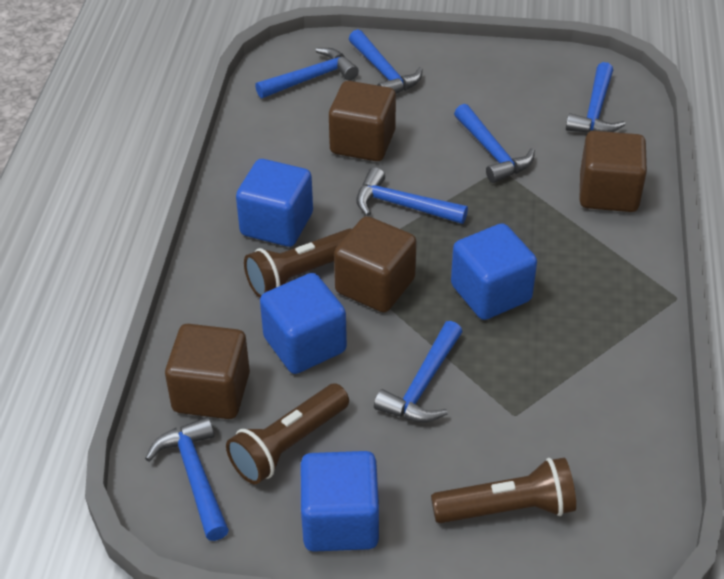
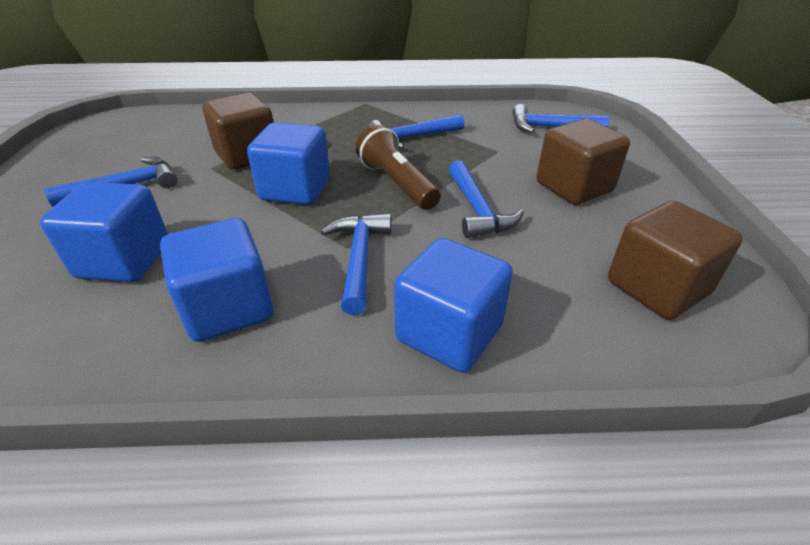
blue hammer: [145,417,229,541] [255,48,359,98] [349,29,423,94] [356,167,468,224] [374,321,463,423] [454,104,535,183] [566,62,626,132] = 7 -> [44,157,177,207] [321,213,391,315] [368,114,464,148] [448,160,524,238] [512,104,609,133] = 5
brown cube: [165,324,250,419] [329,81,396,161] [334,216,417,312] [579,131,647,212] = 4 -> [203,93,274,170] [537,119,630,205] [608,201,743,320] = 3
brown flashlight: [226,383,349,484] [244,228,352,298] [431,458,576,523] = 3 -> [356,125,441,210] = 1

